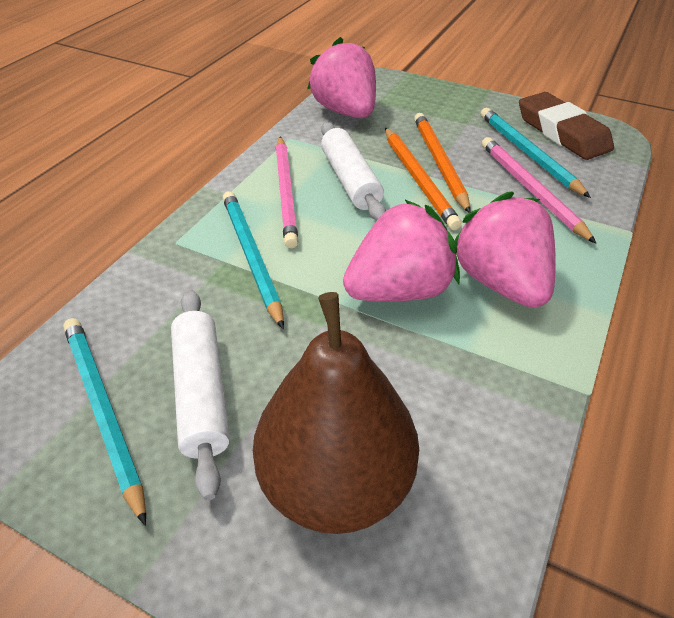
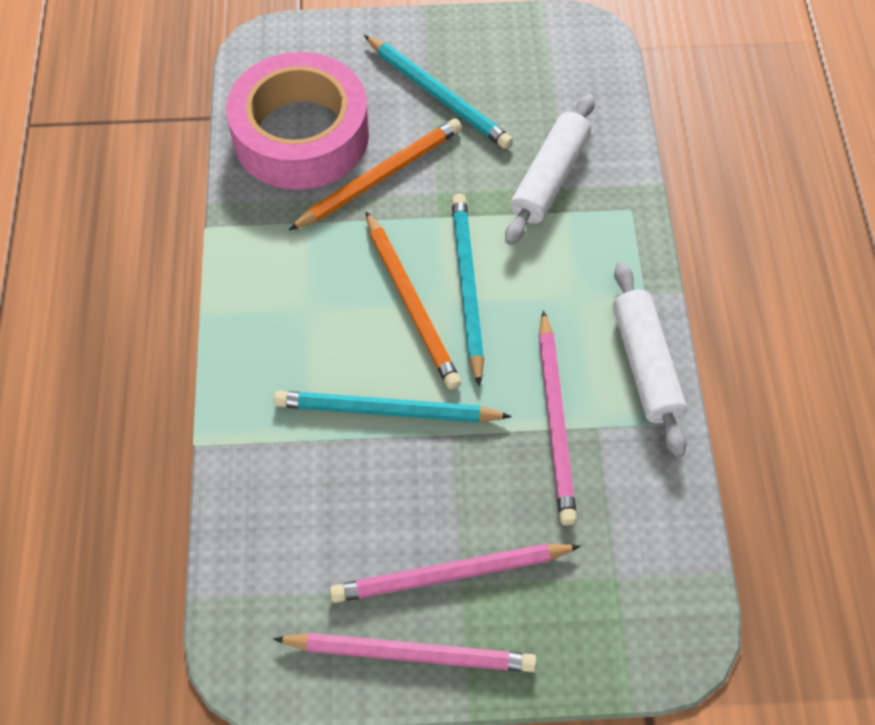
brown eraser: [519,92,614,160] = 1 -> none = 0
brown pear: [253,292,419,534] = 1 -> none = 0
pink pencil: [276,137,298,248] [482,137,596,243] = 2 -> [273,633,537,672] [330,544,581,603] [539,310,577,525] = 3
pink strawberry: [307,37,376,118] [343,199,460,301] [454,192,556,308] = 3 -> none = 0
pink tape: none = 0 -> [226,52,369,190] = 1

